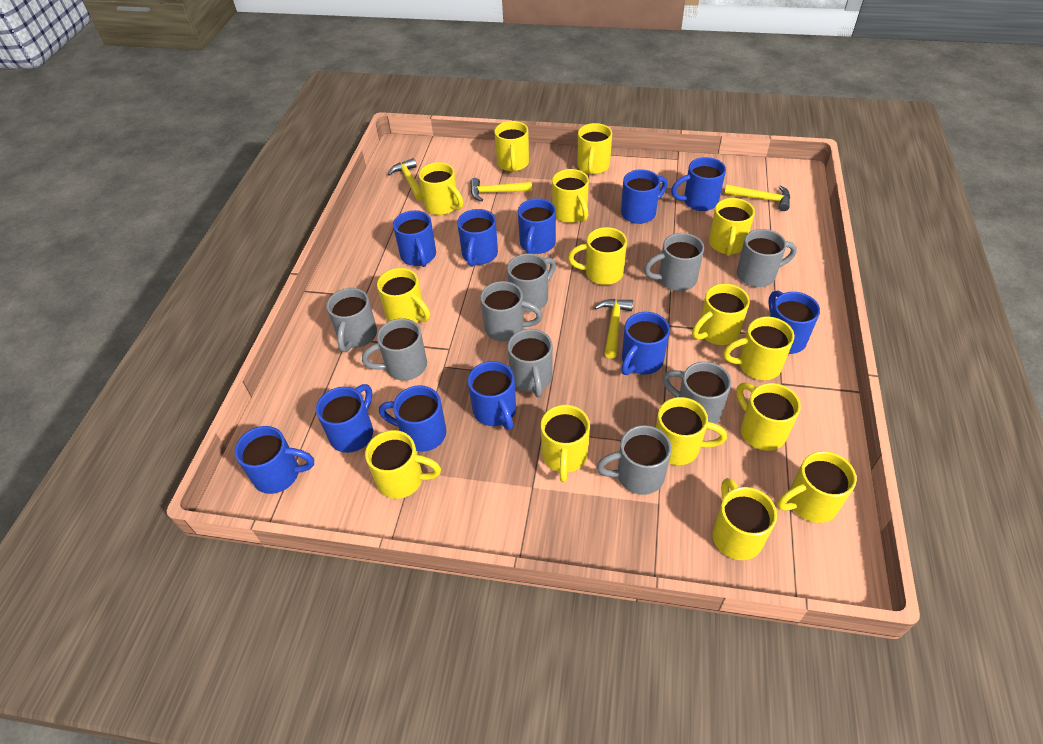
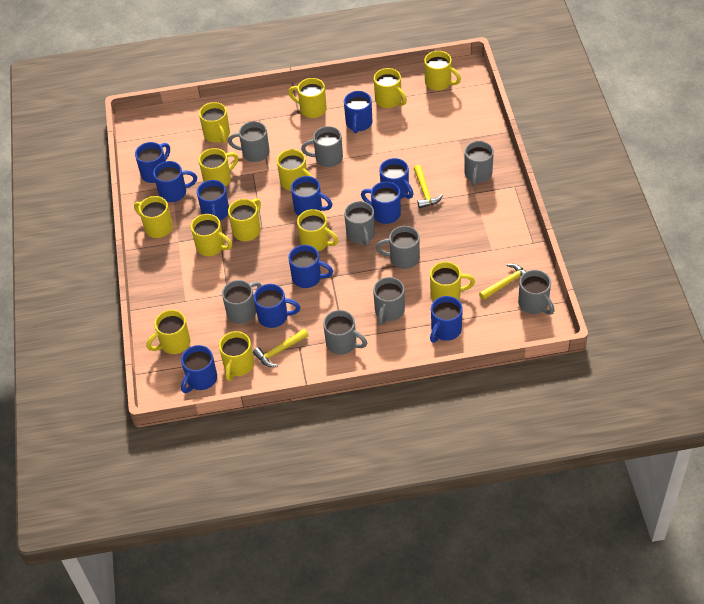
yellow hammer: [388,158,423,201] [470,178,532,202] [595,299,633,359] [724,184,790,211] = 4 -> [253,329,309,367] [414,165,443,208] [479,264,526,300] = 3
yellow mug: [365,430,441,499] [377,268,430,323] [419,162,463,215] [494,121,529,172] [541,405,590,482] [552,169,589,223] [568,227,627,285] [577,123,612,174] [656,397,727,465] [692,284,750,345] [709,198,755,256] [712,478,777,560] [723,317,794,380] [736,383,801,451] [777,451,857,523] = 15 -> [134,196,173,238] [146,310,190,354] [191,214,232,256] [199,102,230,143] [199,148,238,186] [219,331,254,381] [228,198,261,241] [277,149,312,191] [288,78,327,118] [297,209,338,251] [374,68,407,108] [424,51,461,90] [430,262,475,301] = 13

